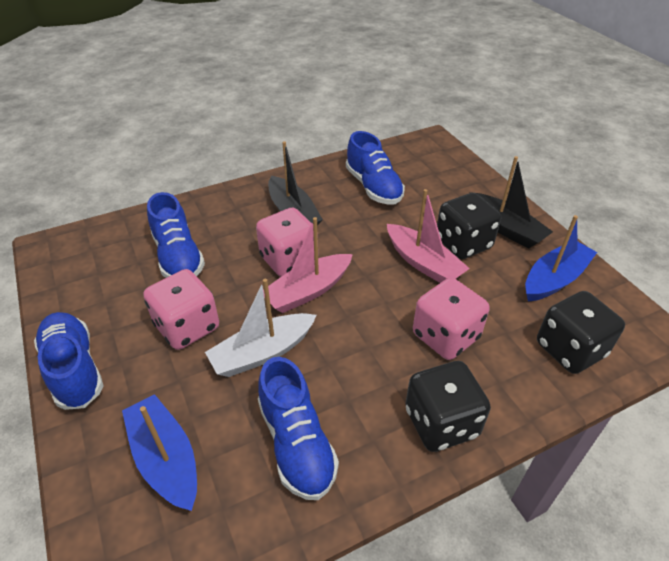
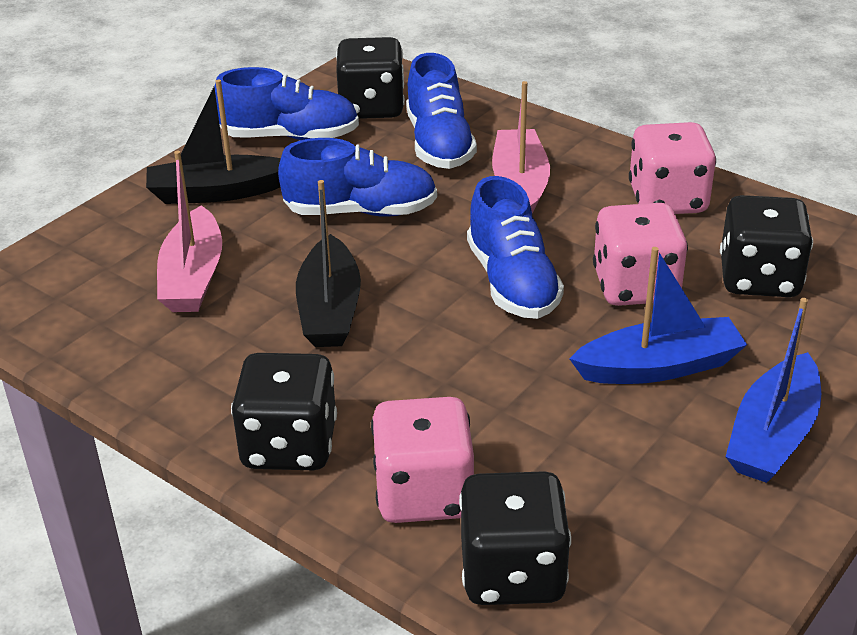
black dice: [405,361,491,452] [437,193,501,259] [537,291,625,374] = 3 -> [231,353,337,470] [336,37,405,119] [459,471,571,605] [720,195,813,297] = 4
white boat: [205,279,317,377] = 1 -> none = 0

